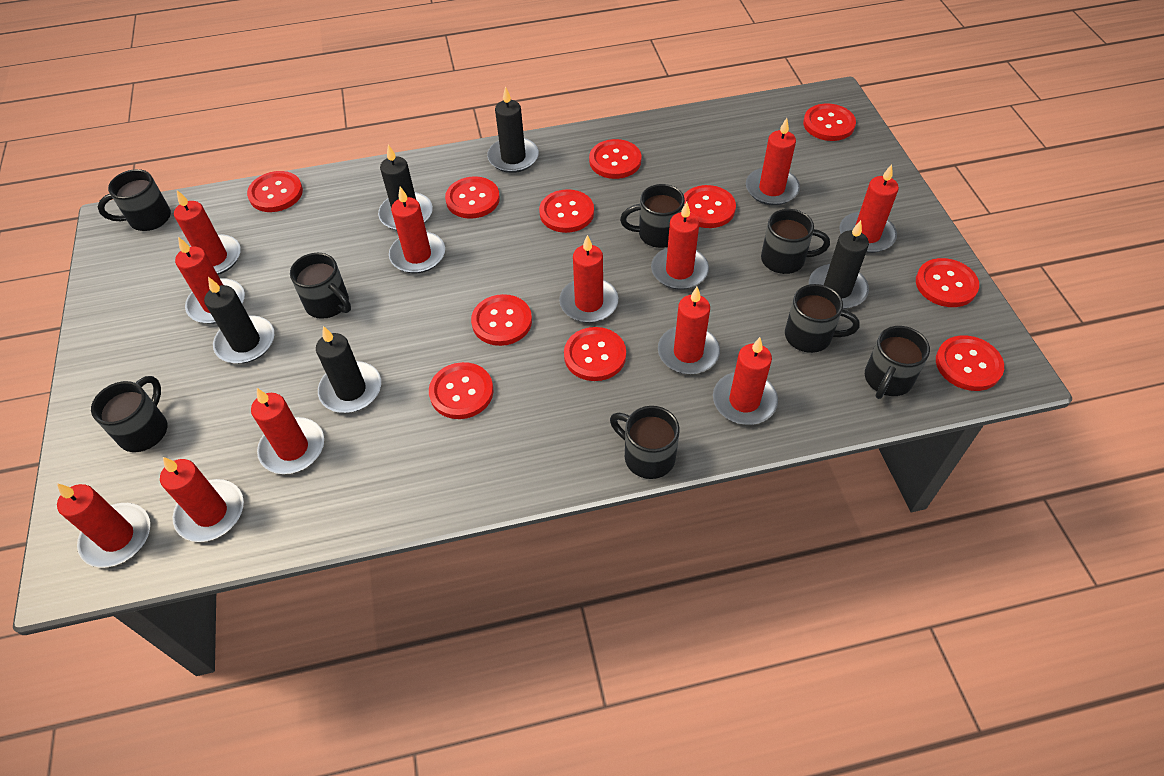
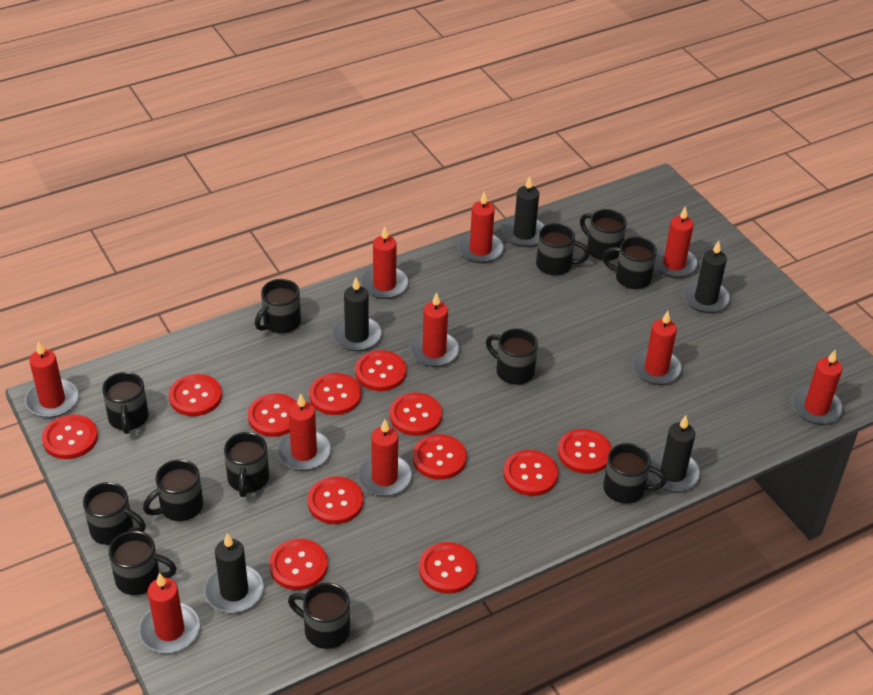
black mug: [91,376,167,452] [98,169,171,231] [290,253,351,319] [610,406,680,479] [620,184,685,248] [761,209,830,274] [785,284,860,353] [865,326,930,399] = 8 -> [83,482,146,545] [102,372,149,434] [109,531,177,595] [143,459,203,521] [224,432,269,497] [255,279,301,333] [288,582,350,649] [486,328,538,385] [536,223,589,275] [580,209,627,261] [602,237,657,289] [603,443,667,504] = 12
red button: [247,171,303,212] [429,362,494,419] [445,176,500,219] [471,294,532,346] [539,189,594,233] [564,327,626,381] [589,139,641,179] [684,185,736,228] [803,103,856,141] [916,258,979,307] [936,335,1004,391] = 11 -> [42,414,98,459] [169,374,222,416] [248,393,297,437] [269,539,328,590] [307,476,363,524] [309,373,361,415] [355,350,406,391] [389,393,442,436] [413,434,467,480] [419,542,477,594] [504,450,558,496] [558,429,612,474] = 12
red candle: [57,483,150,568] [160,457,244,542] [174,190,241,275] [175,237,245,324] [251,388,324,474] [389,187,445,273] [559,235,619,323] [651,202,709,290] [658,287,720,374] [713,337,778,425] [746,118,800,205] [839,164,899,253] = 12 -> [25,341,78,418] [139,573,200,653] [277,394,331,471] [357,419,412,496] [361,226,409,299] [409,292,459,367] [458,191,504,263] [632,311,682,385] [654,206,698,278] [791,350,844,425] = 10

